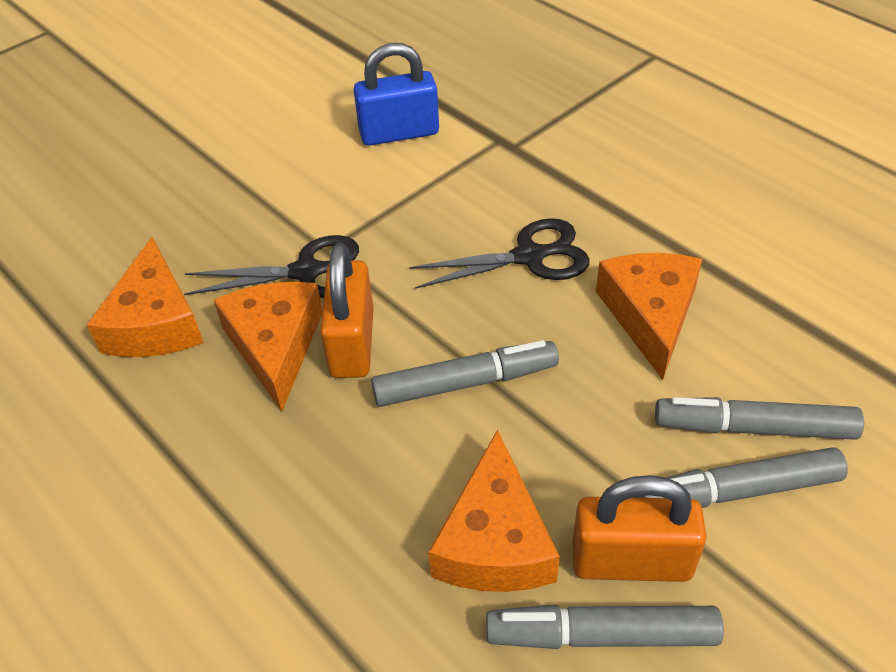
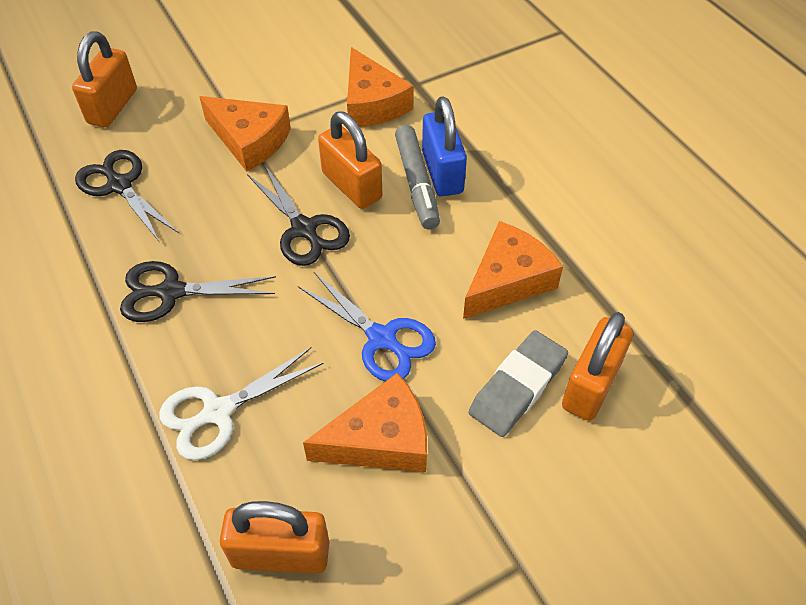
black scissors: [184,235,359,298] [409,218,590,289] = 2 -> [75,150,179,241] [120,261,276,322] [247,164,350,266] = 3
blue scissors: none = 0 -> [298,272,436,381] = 1
grey eraser: none = 0 -> [469,330,568,437] = 1
grey marker: [371,340,559,407] [486,604,724,649] [637,447,848,508] [655,397,864,440] = 4 -> [395,125,440,229] = 1
orange padlock: [320,243,374,378] [572,475,707,582] = 2 -> [72,31,137,127] [220,501,330,574] [318,111,382,209] [562,312,633,421] = 4
white scissors: none = 0 -> [159,347,324,460] = 1

